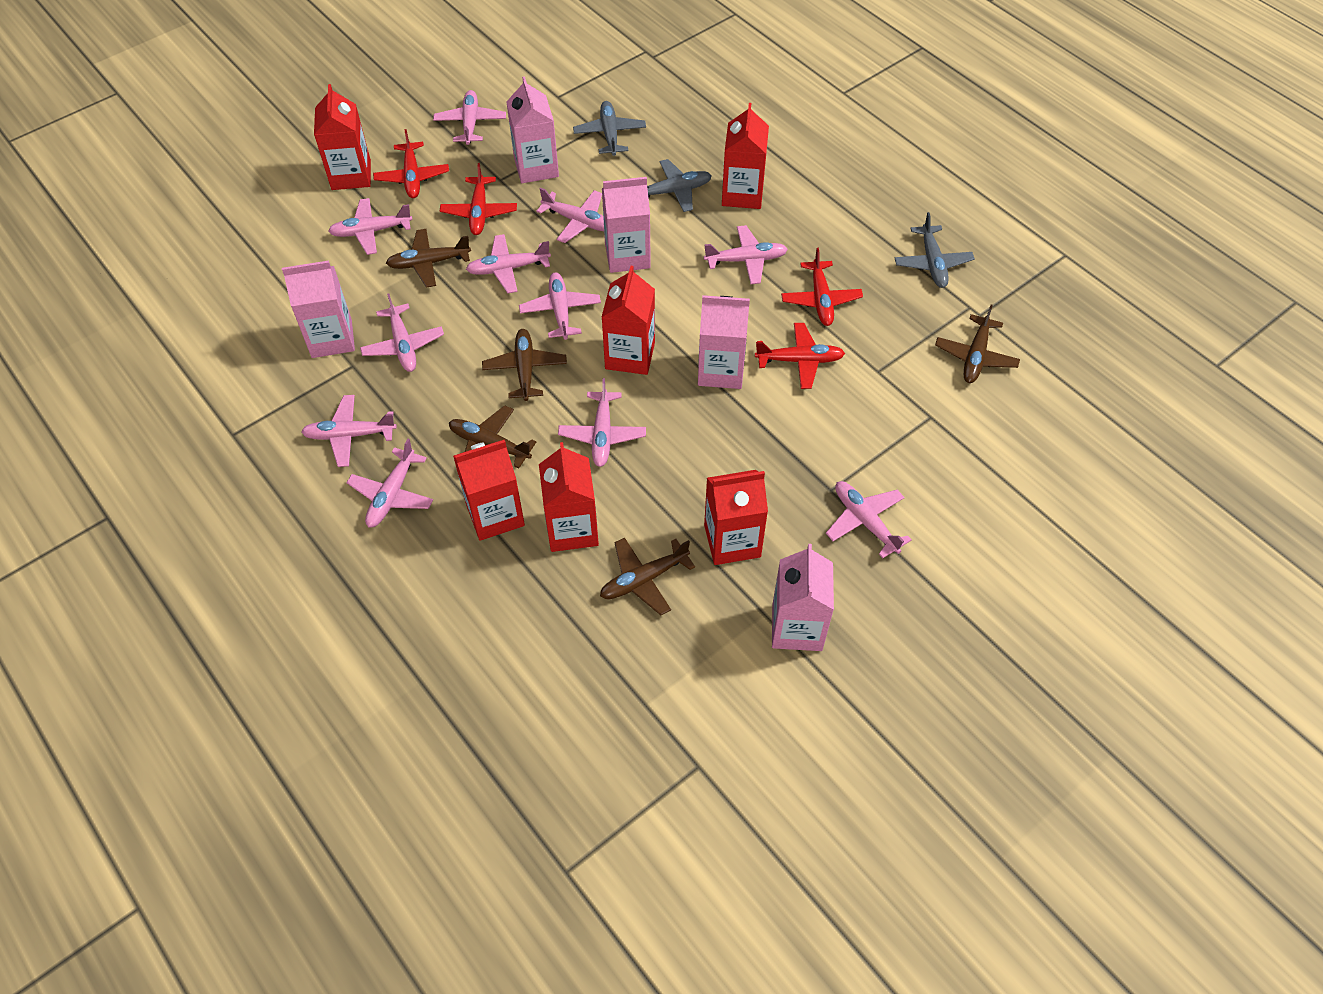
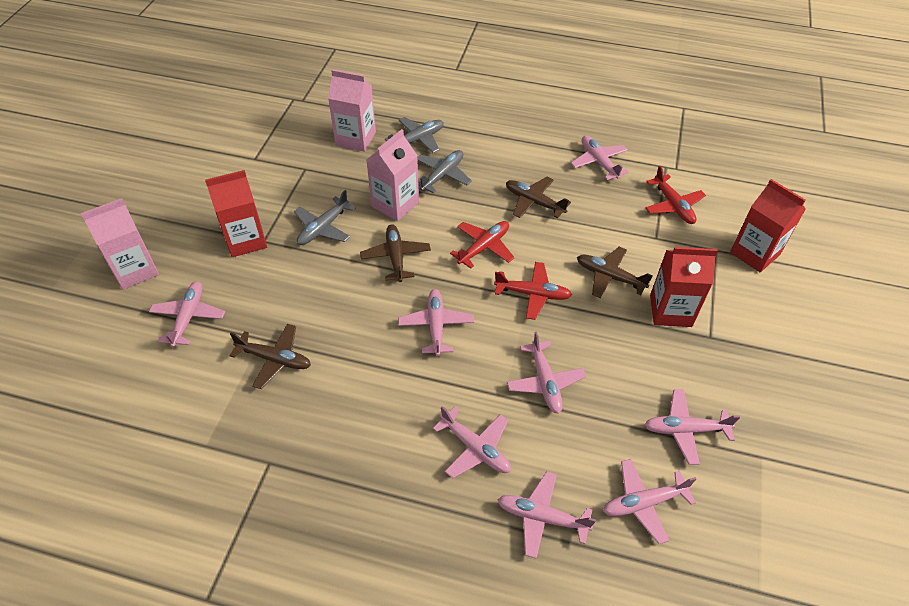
brown plane: [386,229,471,288] [449,405,536,468] [482,329,567,401] [600,538,695,615] [935,305,1020,383] = 5 -> [229,324,311,389] [360,224,431,282] [506,177,571,218] [577,247,653,298] = 4
pink carton: [282,261,355,358] [506,76,559,183] [602,177,651,273] [698,295,750,389] [772,544,834,651] = 5 -> [81,198,159,290] [328,69,376,152] [366,129,419,221] = 3
pink plane: [301,395,397,467] [328,198,413,255] [346,439,433,528] [360,294,444,372] [433,90,506,145] [466,234,551,293] [519,272,601,340] [536,188,604,243] [558,378,646,467] [704,225,788,284] [826,481,912,558] = 11 -> [149,281,225,347] [398,289,474,356] [433,406,511,478] [498,471,596,558] [507,332,586,414] [571,136,629,180] [603,459,696,544] [644,389,740,465] = 8
red carton: [314,84,371,190] [453,440,525,541] [539,442,599,552] [602,266,655,375] [704,470,768,565] [722,103,769,209] = 6 -> [205,170,267,257] [650,247,718,327] [730,179,806,272] = 3
red plane: [373,129,449,198] [440,163,517,235] [755,323,845,389] [781,248,863,326] = 4 -> [450,221,514,269] [494,262,572,320] [645,166,706,224] = 3

